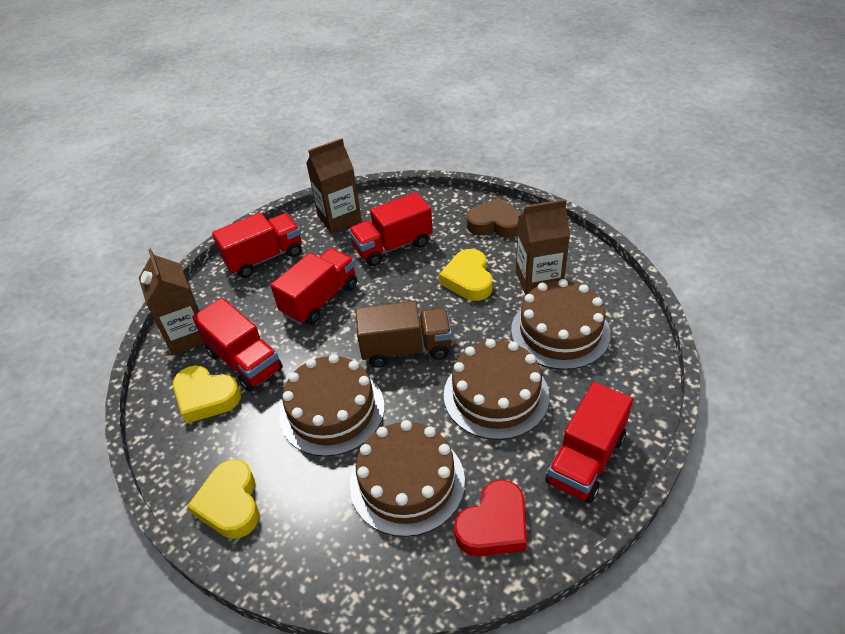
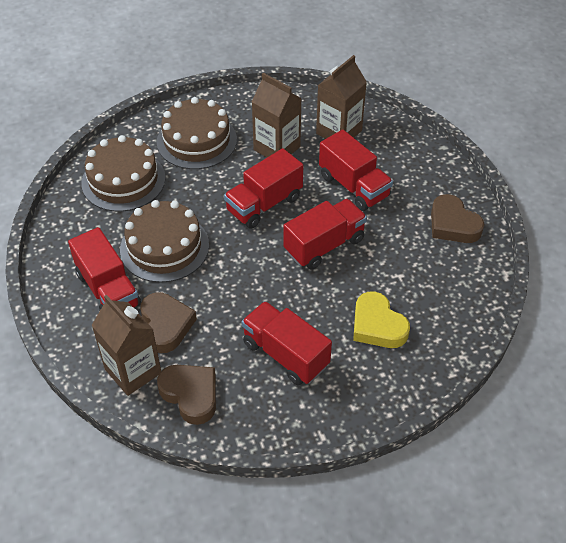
brown cake: [279,354,385,457] [350,420,465,537] [444,339,549,440] [511,279,611,370] = 4 -> [81,135,166,212] [120,200,209,283] [157,97,237,169] = 3
brown heart: [467,198,522,238] = 1 -> [140,292,197,353] [157,365,216,425] [431,194,484,243] = 3
brown truck: [355,301,452,368] = 1 -> none = 0
red heart: [454,480,527,556] = 1 -> none = 0
yellow heart: [173,365,241,424] [187,459,259,539] [439,249,492,301] = 3 -> [353,291,410,348] = 1

